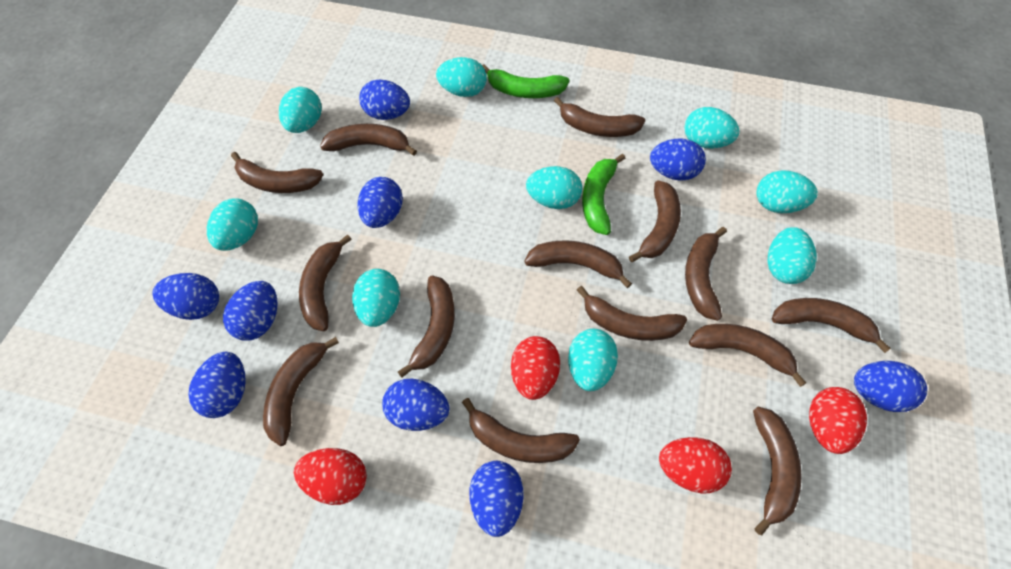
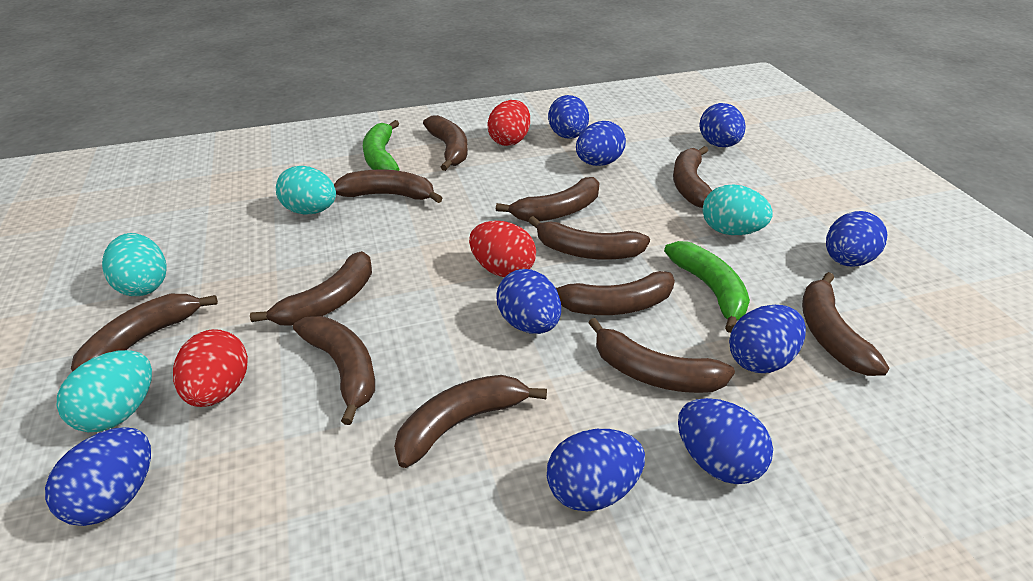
brown banana: [231,152,323,193] [263,337,339,446] [299,234,352,331] [320,124,417,156] [398,276,455,378] [462,398,580,463] [524,240,632,288] [554,97,645,137] [577,286,687,341] [629,180,681,262] [685,227,727,321] [689,324,806,387] [753,407,802,536] [772,298,891,353] = 14 -> [71,294,218,372] [250,251,372,326] [293,316,375,425] [334,170,442,203] [394,375,547,468] [423,115,468,171] [496,177,599,222] [528,216,650,260] [555,271,675,315] [588,318,735,393] [673,146,712,208] [802,272,889,376] = 12
red egg: [294,448,367,505] [511,336,560,400] [659,437,732,493] [809,387,867,454] = 4 -> [173,329,248,407] [469,221,536,277] [487,100,530,146] = 3
turquoise egg: [207,198,258,251] [279,87,322,133] [352,269,400,327] [436,57,487,97] [526,166,582,209] [568,329,618,391] [684,107,740,148] [756,170,818,213] [767,227,817,284] = 9 -> [57,350,152,432] [102,233,167,296] [276,166,336,215] [703,184,773,235] = 4

